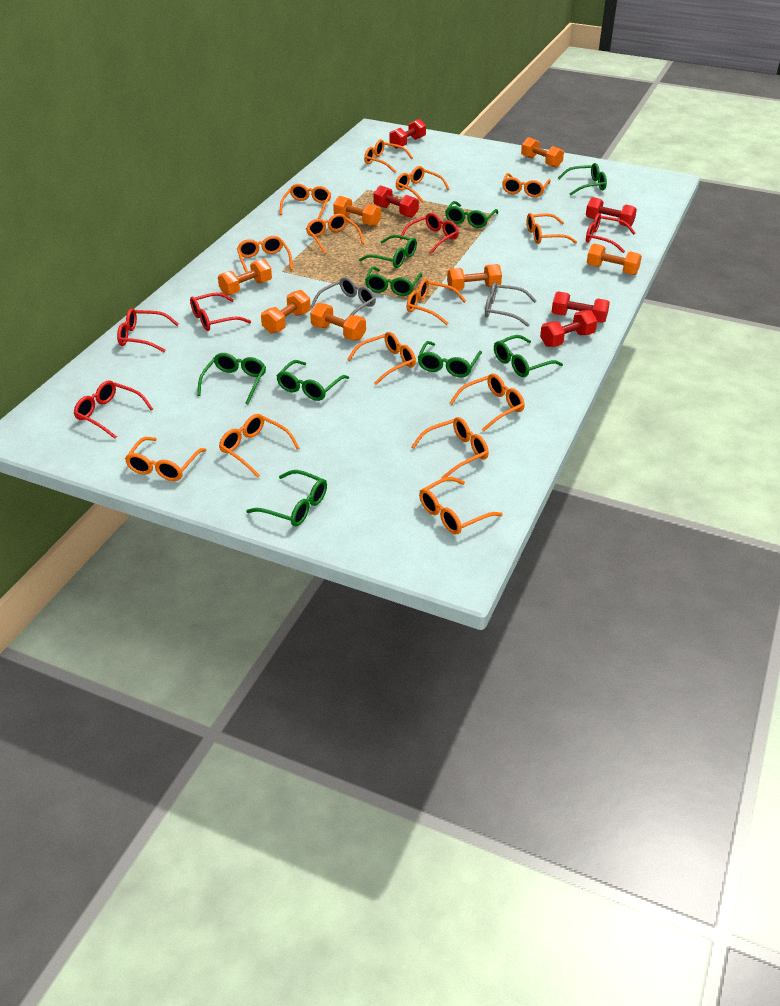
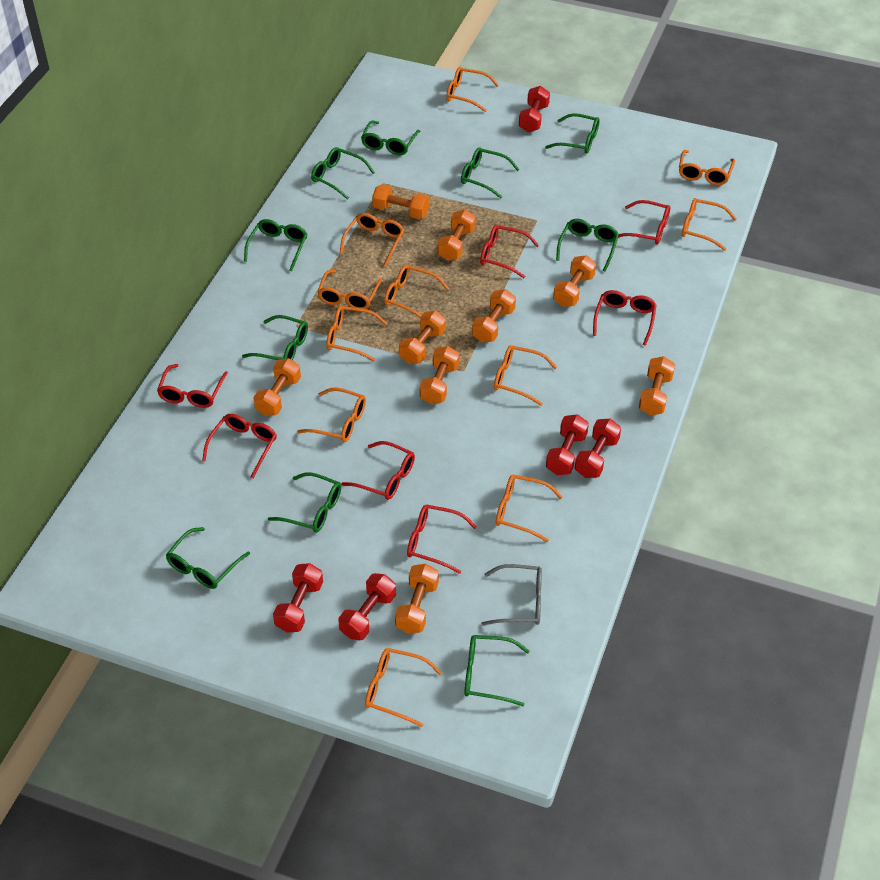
green glasses: [197,353,266,404] [246,470,327,526] [276,360,349,401] [359,235,417,268] [365,266,422,296] [418,341,482,377] [445,201,498,228] [494,335,563,377] [558,163,607,195] = 9 -> [166,527,250,589] [242,315,308,360] [244,219,307,271] [268,472,341,533] [311,147,375,200] [361,121,421,155] [461,147,520,198] [464,635,529,706] [545,113,600,154] [556,219,619,272] = 10
grey glasses: [311,277,376,320] [485,282,536,327] = 2 -> [481,564,542,625] = 1
orange dumbbell: [218,259,272,295] [261,290,311,334] [310,303,366,341] [333,196,381,226] [447,264,502,291] [521,137,564,168] [587,244,642,275] = 7 -> [253,358,301,416] [372,184,429,219] [395,564,439,634] [399,311,446,364] [420,346,459,404] [438,209,476,261] [472,289,516,343] [553,255,596,307] [639,356,675,415] = 9
orange glasses: [125,437,206,481] [219,414,300,477] [237,236,293,273] [280,184,331,219] [306,213,364,254] [347,332,416,385] [364,139,413,173] [396,166,450,203] [406,279,466,325] [411,417,489,479] [419,477,503,534] [450,374,524,432] [502,173,551,197] [527,213,577,244] = 14 -> [297,387,366,442] [317,270,382,309] [326,306,388,361] [339,213,404,267] [365,648,442,727] [384,265,449,317] [446,67,499,112] [494,345,557,406] [496,475,563,542] [679,150,735,185] [682,198,737,251] = 11
red glasses: [74,380,153,439] [117,308,179,352] [190,293,251,331] [399,213,459,254] [586,213,635,253] = 5 -> [157,364,228,408] [202,414,277,479] [341,441,415,500] [407,505,477,574] [480,225,539,278] [593,290,657,346] [618,200,670,245] = 7

